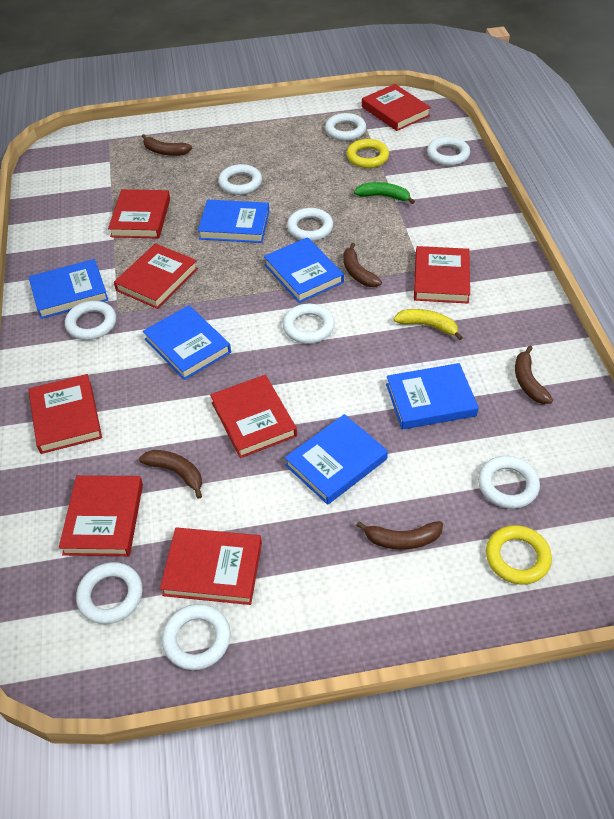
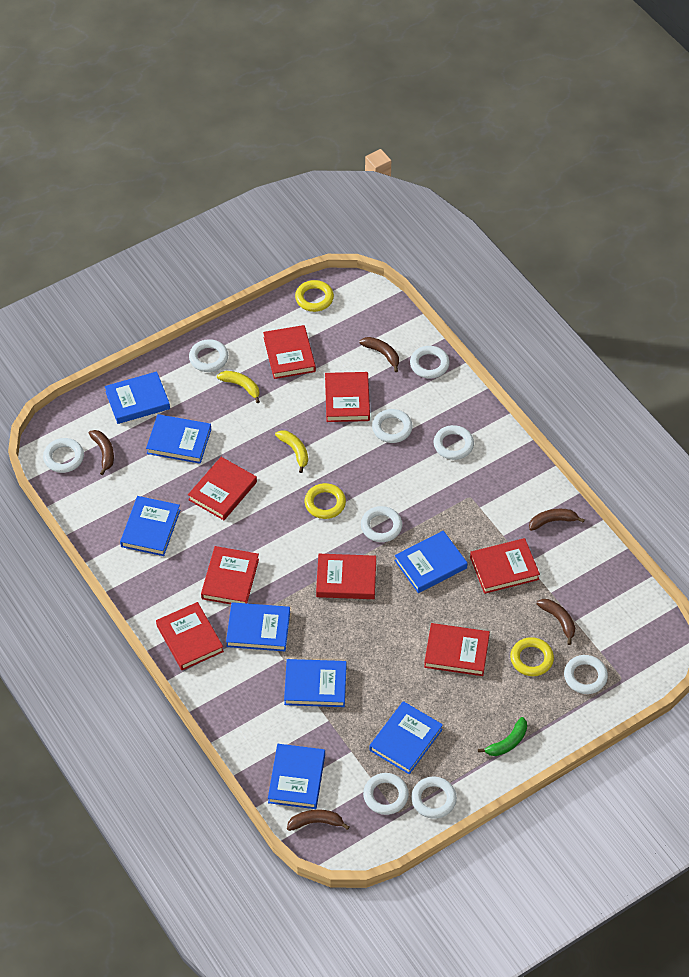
blue book: [28,259,108,319] [143,305,231,380] [198,200,269,243] [264,237,344,303] [285,414,388,505] [386,363,479,429] = 6 -> [105,371,170,424] [120,496,180,556] [146,414,211,464] [226,602,290,651] [268,744,325,809] [284,659,347,707] [369,701,443,774] [394,531,468,593] = 8
yellow banana: [394,309,463,340] = 1 -> [217,371,260,403] [275,430,308,473] = 2
yellow ring: [346,139,389,168] [486,525,552,585] = 2 -> [295,280,334,312] [305,483,346,519] [510,637,554,676] = 3

